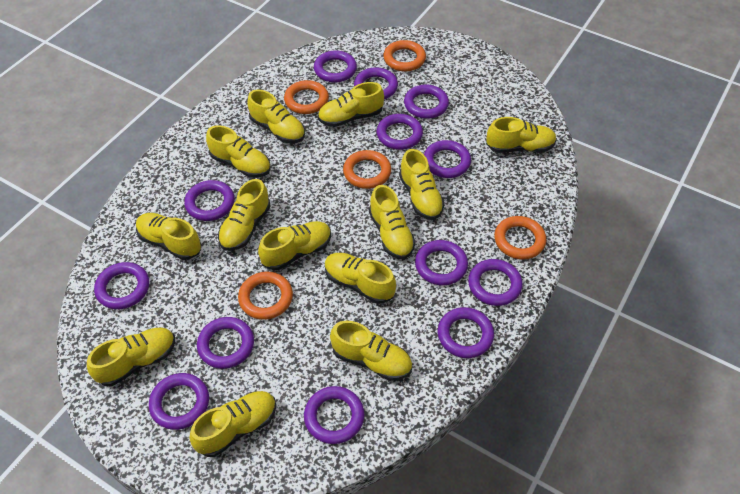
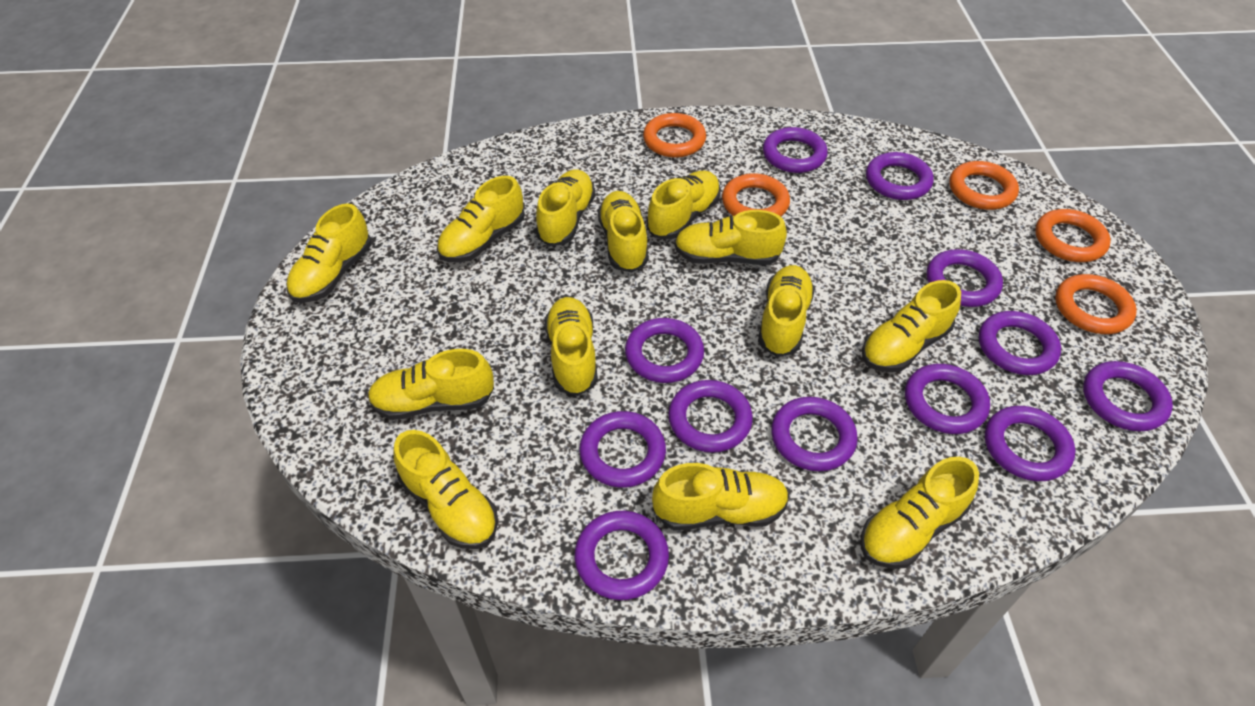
purple ring: [94,262,149,309] [149,373,209,430] [184,180,235,221] [197,317,254,369] [304,386,364,444] [314,50,357,82] [354,67,398,99] [377,114,423,150] [404,85,449,119] [415,240,468,285] [424,140,471,178] [438,307,494,358] [468,259,522,306] = 13 -> [575,511,669,600] [579,411,666,488] [625,318,704,383] [668,380,753,453] [763,127,828,173] [771,397,858,471] [866,152,934,200] [905,364,990,434] [927,249,1003,307] [979,311,1061,375] [985,406,1075,481] [1083,361,1173,431] = 12

